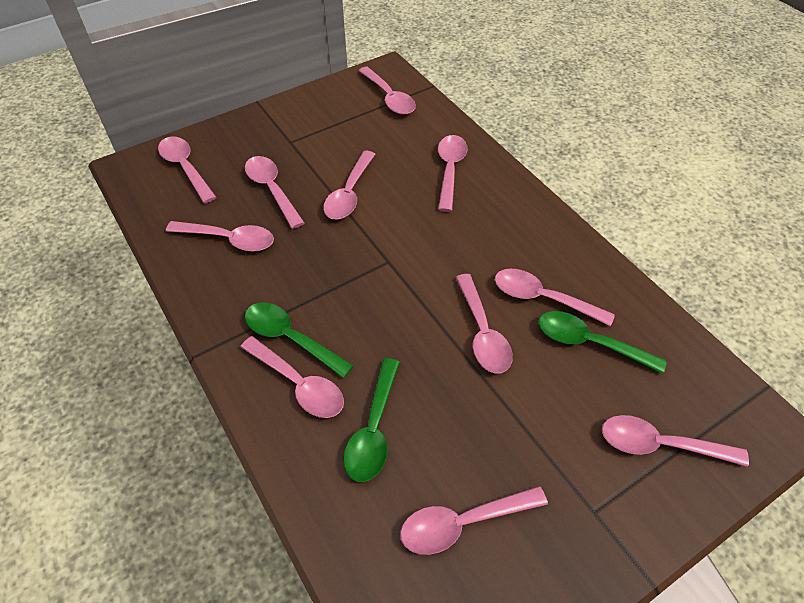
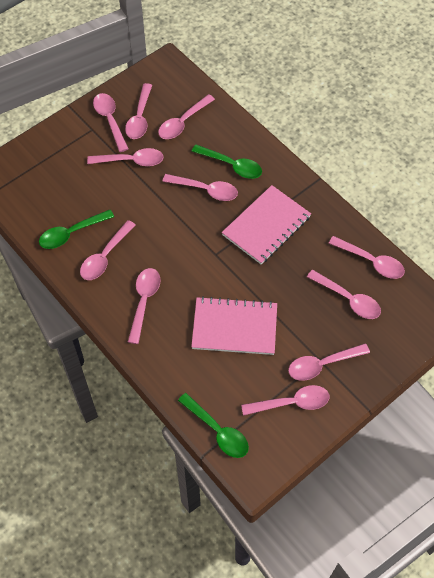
pink notebook: none = 0 -> [191,296,277,355] [222,185,311,264] = 2

